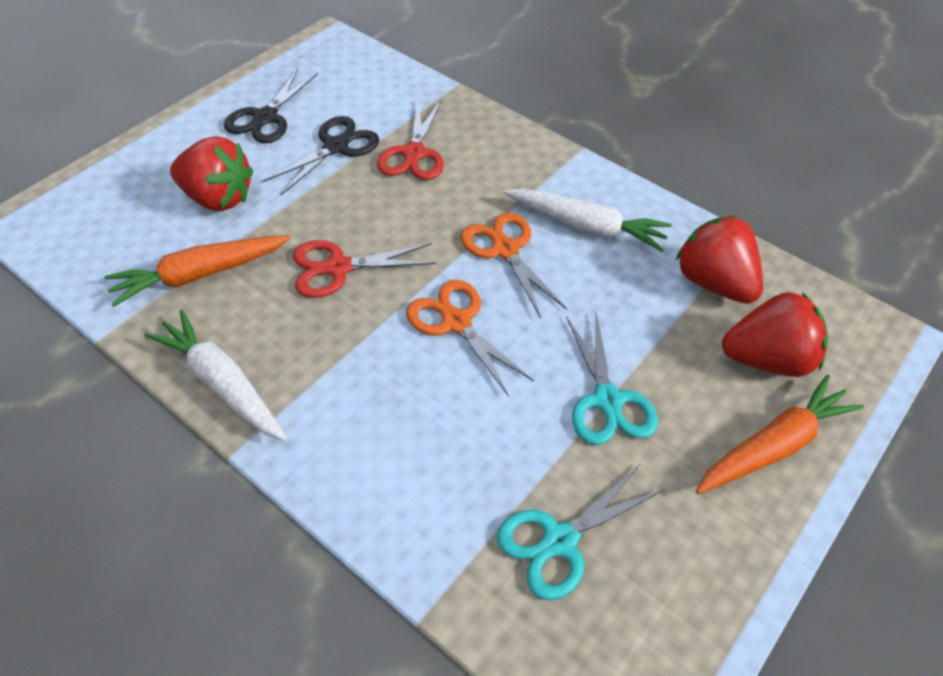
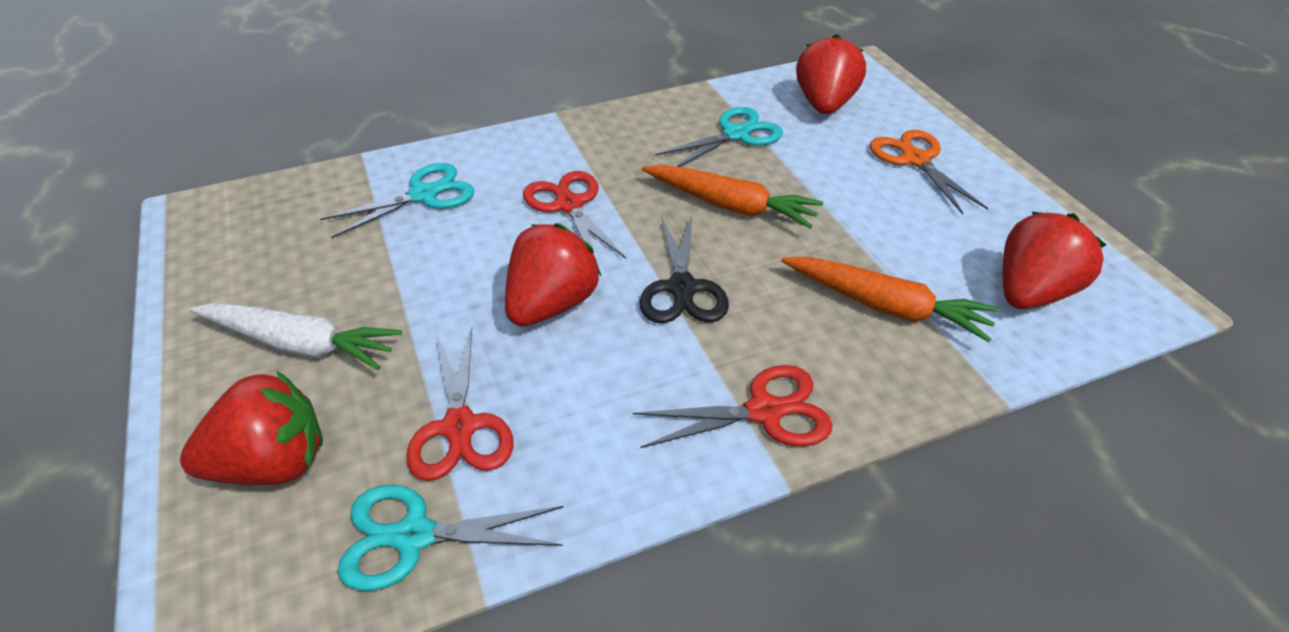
black scissors: [224,69,318,143] [262,116,379,195] = 2 -> [640,215,729,323] = 1
orange scissors: [406,280,534,396] [461,213,567,319] = 2 -> [870,130,988,214] = 1
red scissors: [293,240,436,298] [377,100,444,180] = 2 -> [406,327,514,481] [523,171,626,259] [633,365,832,448] = 3
red strawberry: [170,136,254,211] [676,216,763,304] [722,292,828,377] = 3 -> [180,371,323,485] [505,223,602,327] [796,34,866,114] [1002,212,1106,309] = 4
turquoise scissors: [497,465,665,600] [566,313,658,445] = 2 -> [320,163,474,238] [337,485,563,591] [655,107,783,167] = 3
white carrot: [145,310,287,441] [503,189,672,252] = 2 -> [190,303,402,370] = 1

